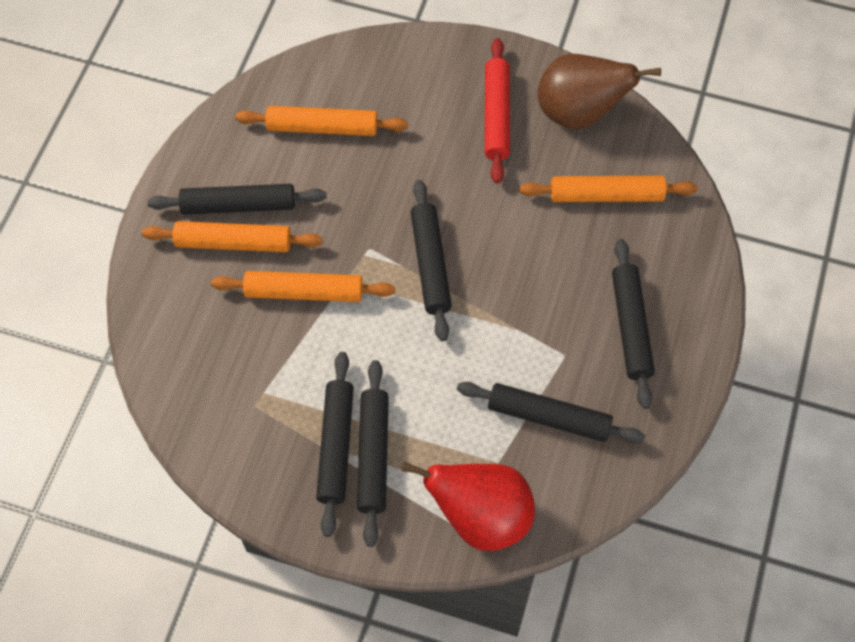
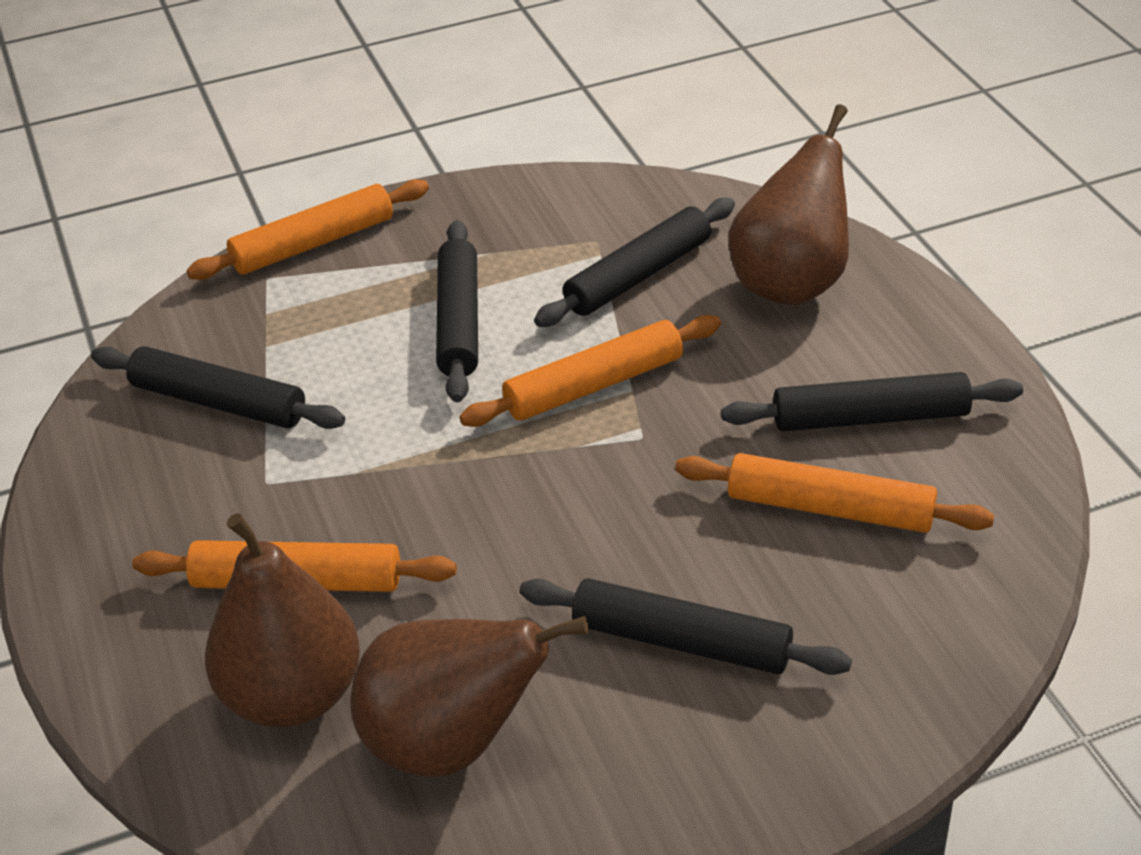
black rolling pin: [147,184,326,215] [316,352,354,537] [357,360,389,547] [411,180,452,341] [457,382,645,444] [612,239,655,409] = 6 -> [91,346,345,429] [436,220,478,402] [519,578,852,675] [534,198,735,327] [721,372,1023,431] = 5
brown pear: [538,54,661,130] = 1 -> [205,513,360,728] [350,616,589,777] [729,104,849,305] = 3
red pear: [401,461,535,551] = 1 -> none = 0
red rolling pin: [485,38,510,184] = 1 -> none = 0

